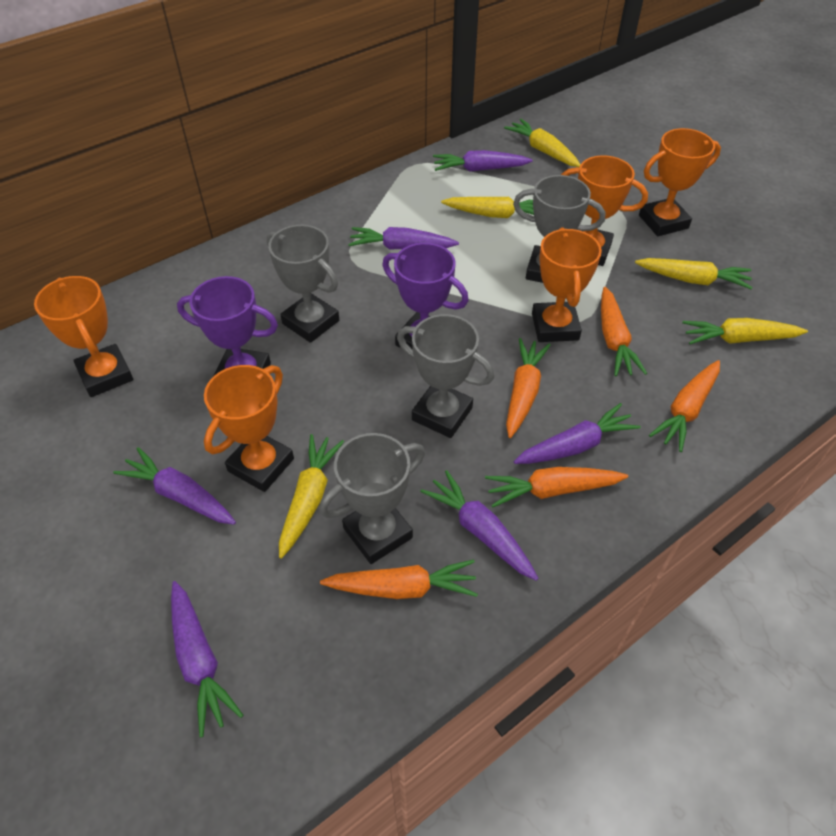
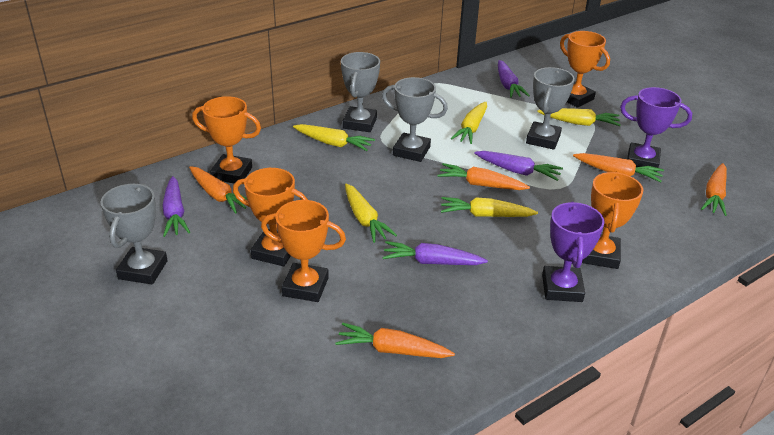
purple carrot: [113,447,236,525] [171,581,244,737] [348,227,459,250] [420,470,539,581] [433,150,533,172] [514,403,641,464] = 6 -> [162,176,190,237] [382,241,488,265] [474,151,563,181] [498,60,530,98] = 4

